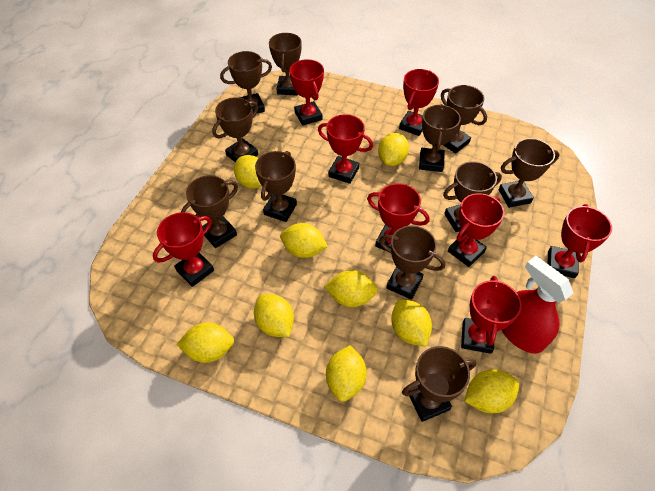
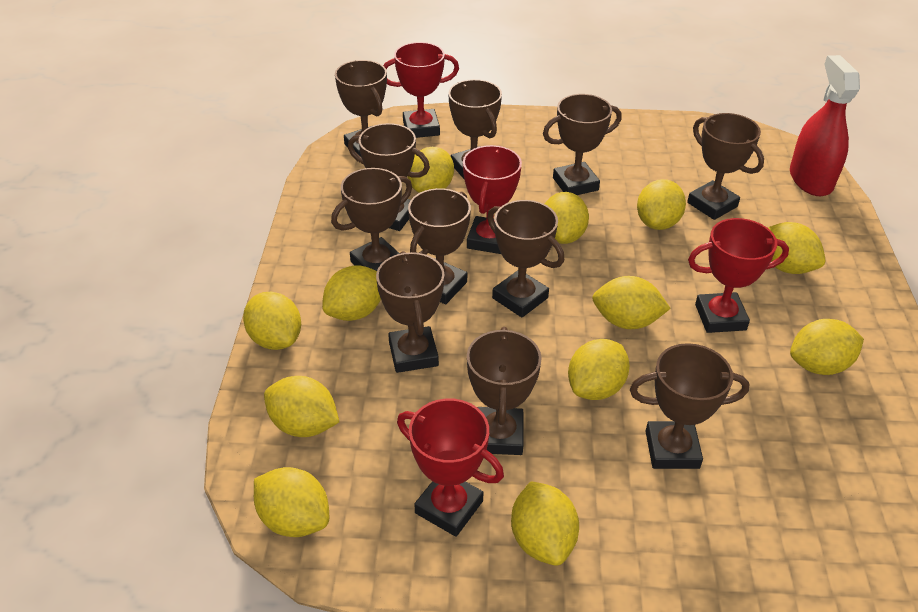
red trophy: [153,212,214,287] [289,59,324,126] [318,114,373,184] [367,183,430,251] [399,69,439,136] [448,193,504,267] [461,276,522,354] [547,204,612,278] = 8 -> [383,42,459,138] [397,398,504,537] [463,145,522,254] [688,218,789,333] = 4
yellow lemon: [176,322,234,363] [234,155,262,189] [254,294,294,337] [280,223,328,258] [324,270,378,307] [326,345,367,402] [378,133,409,166] [391,300,432,347] [464,369,519,413] = 9 -> [243,292,301,350] [254,467,329,537] [264,376,339,437] [322,265,381,321] [408,147,454,193] [511,481,579,566] [545,192,589,244] [568,339,630,400] [592,276,671,329] [637,179,686,230] [768,222,825,274] [790,319,864,375] = 12

